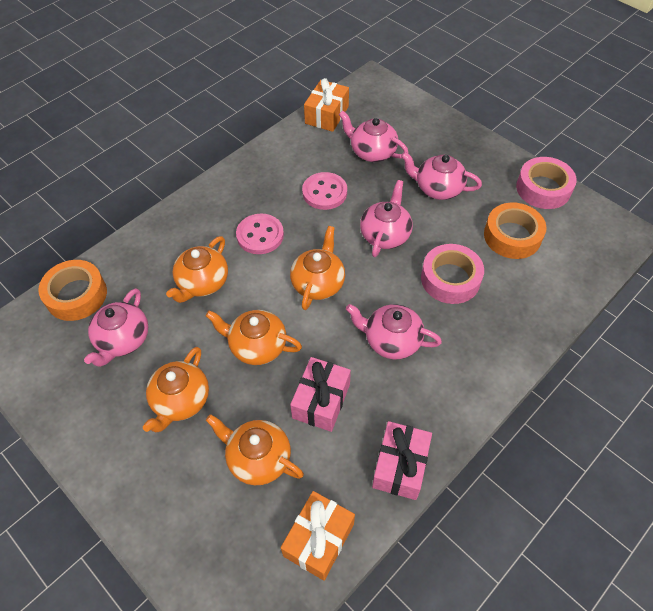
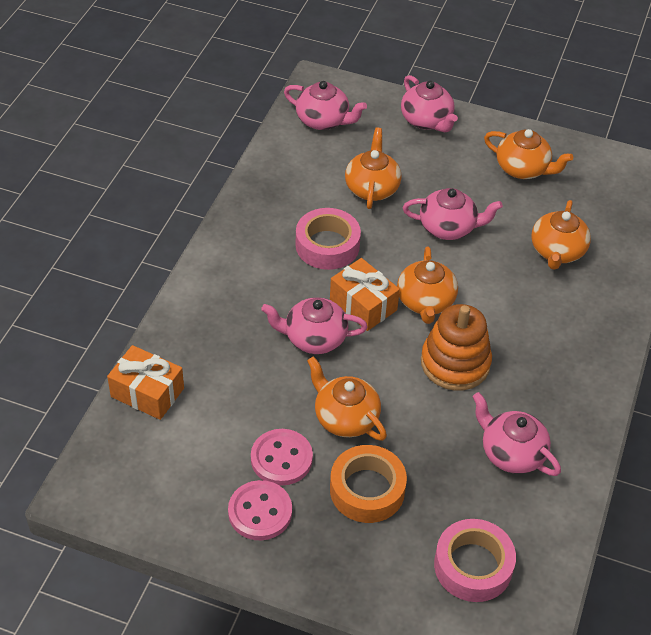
orange stacking toy: none = 0 -> [421,304,492,391] = 1
orange tape: [38,260,107,321] [484,203,546,259] = 2 -> [330,445,407,523] = 1
pink gift: [290,357,351,432] [372,421,432,500] = 2 -> none = 0

